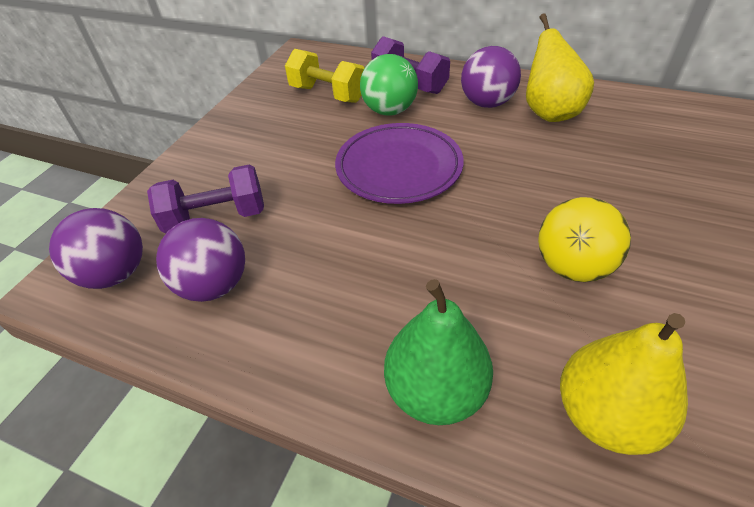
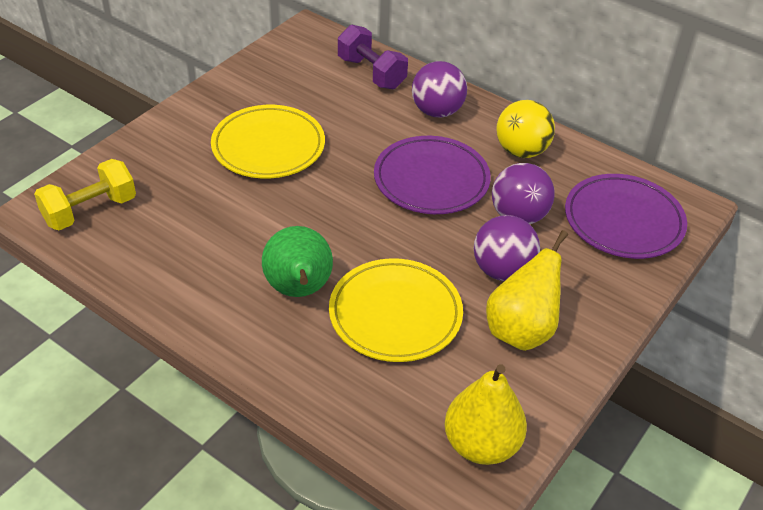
green ball: [360,54,418,116] = 1 -> none = 0
purple dumbbell: [147,165,264,234] [371,36,450,94] = 2 -> [338,24,408,89] = 1
purple plate: [335,123,464,204] = 1 -> [374,136,491,214] [565,174,687,259] = 2
yellow plate: none = 0 -> [211,105,325,178] [329,258,463,362] = 2

